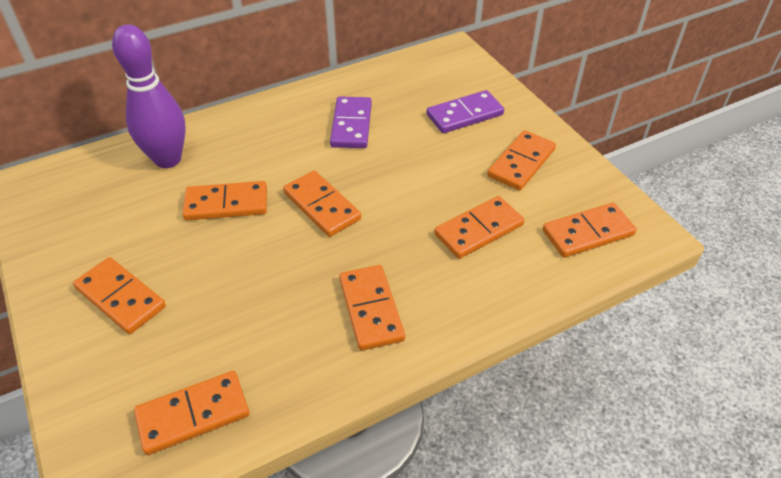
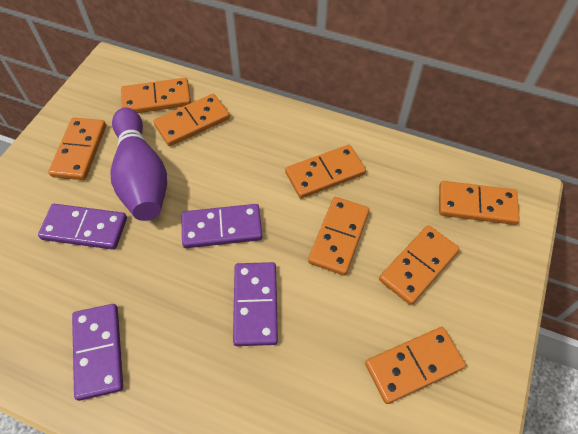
purple domino: [330,96,372,148] [426,90,504,133] = 2 -> [38,204,127,250] [72,304,123,401] [181,204,262,248] [233,262,278,346] = 4

